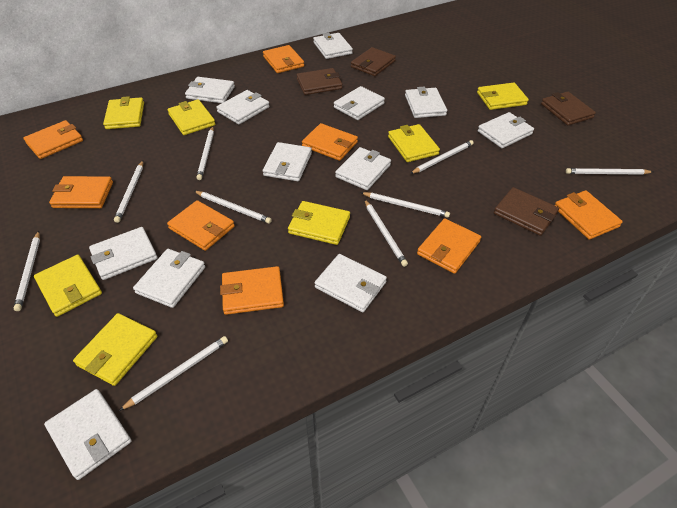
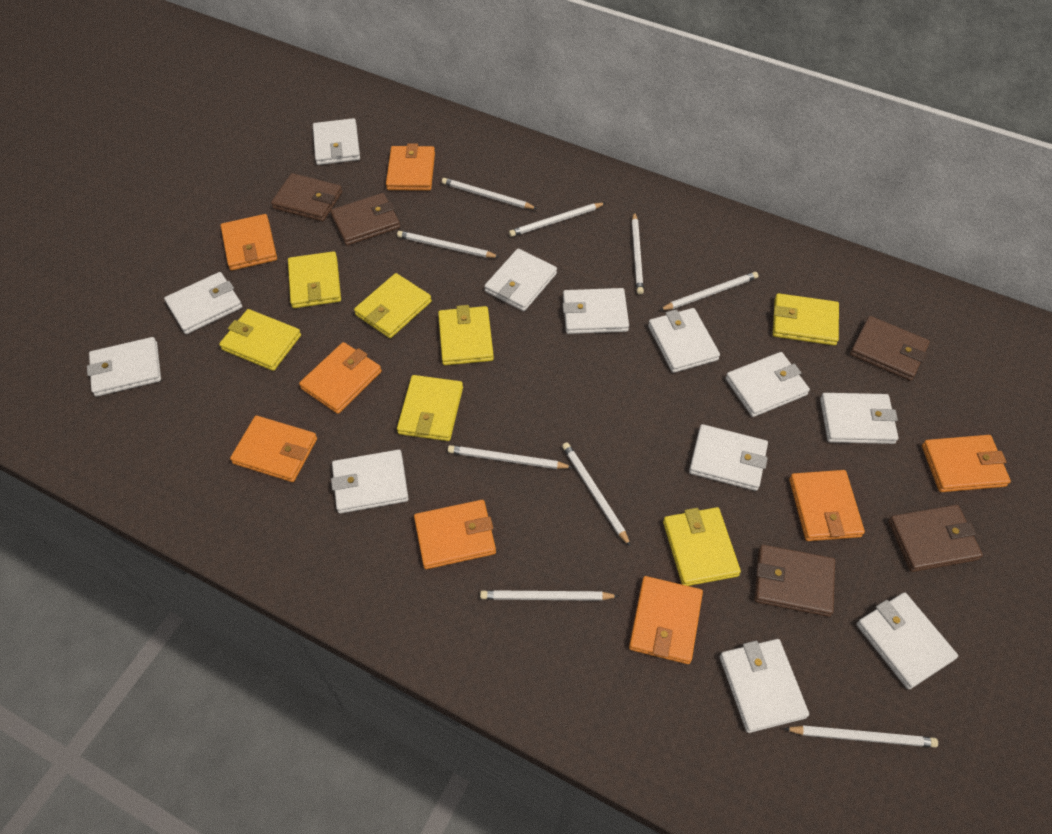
brown wallet: [297,68,342,95] [351,47,396,76] [494,187,559,236] [541,92,596,125] = 4 -> [271,173,343,222] [330,193,400,246] [754,545,835,617] [850,316,930,381] [888,505,983,572] = 5

